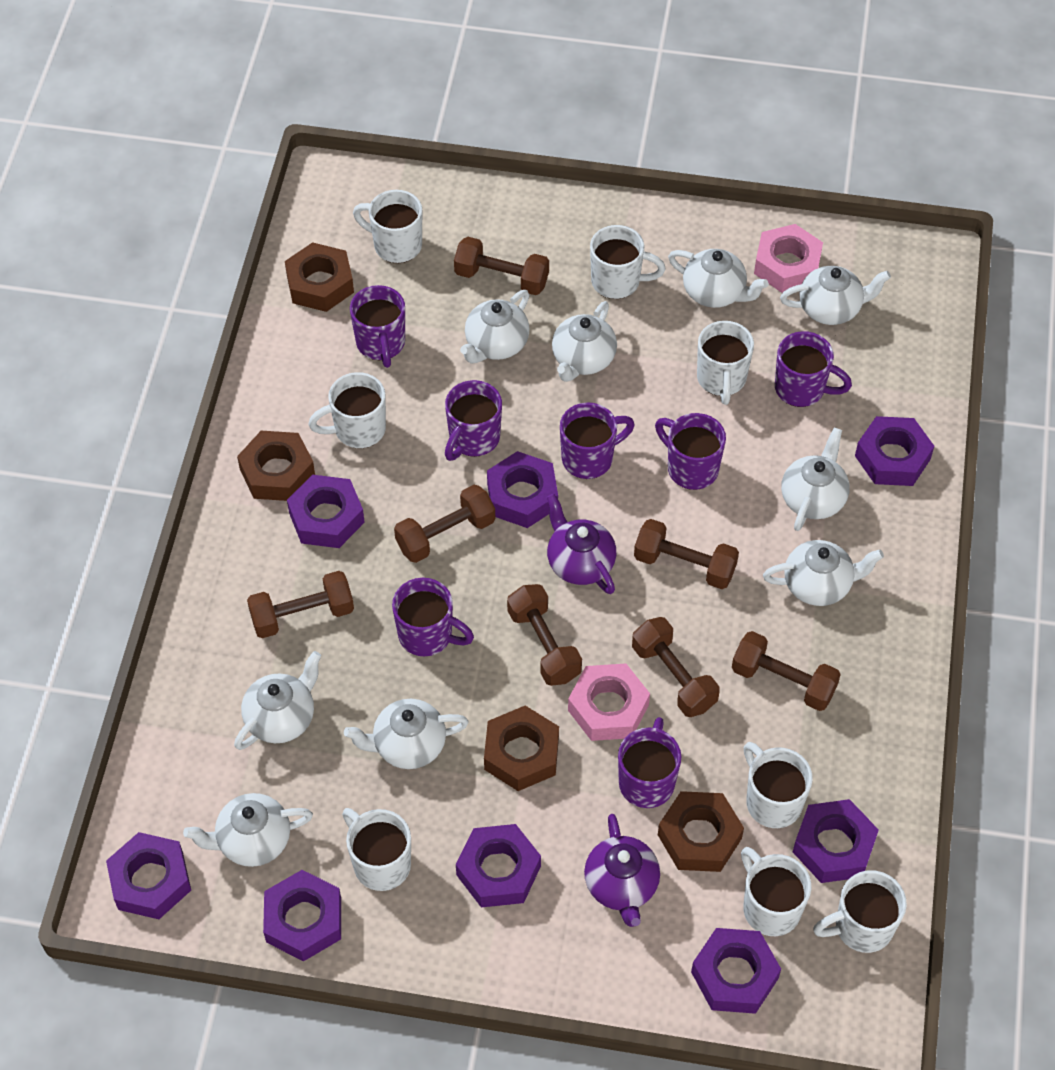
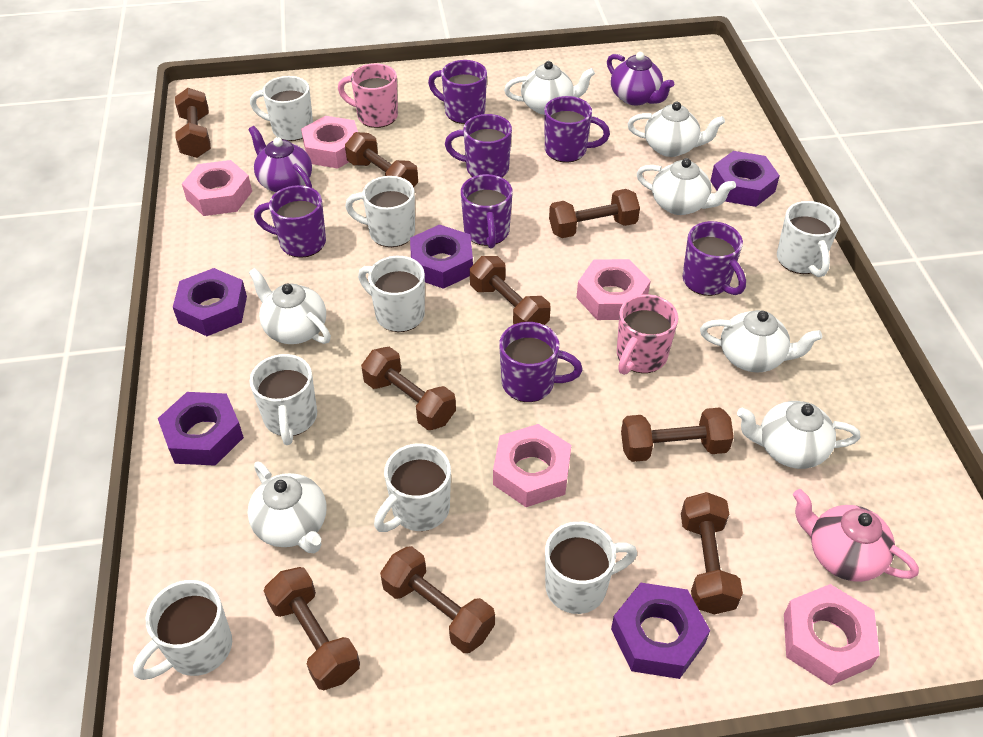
brown dumbbell: [247,571,354,638] [394,485,495,563] [454,237,549,295] [507,584,582,686] [632,617,719,717] [634,519,739,589] [732,631,841,711] = 7 -> [175,88,211,158] [264,567,360,690] [345,132,418,187] [361,347,456,430] [380,546,495,653] [470,256,551,325] [549,189,640,238] [621,407,734,462] [681,492,743,614] = 9
brown nut: [237,431,315,501] [285,242,354,312] [484,706,559,791] [658,791,744,872] = 4 -> none = 0
pink mug: none = 0 -> [338,64,398,128] [617,294,678,375] = 2
pink nut: [568,664,650,741] [754,224,823,293] = 2 -> [182,160,252,216] [301,116,358,168] [493,424,571,507] [576,259,650,320] [784,584,880,686] = 5
pink teapot: none = 0 -> [793,489,919,582] = 1
purple nut: [106,832,191,919] [263,870,341,962] [287,475,365,548] [456,824,541,908] [487,451,558,528] [691,928,781,1014] [793,799,879,883] [855,416,934,486] = 8 -> [158,392,244,466] [173,268,247,336] [410,225,473,289] [611,583,710,679] [711,151,780,207] = 5
white teapot: [183,793,313,867] [234,651,322,750] [344,699,469,769] [460,290,530,363] [552,301,617,382] [668,249,769,308] [763,540,884,606] [780,266,891,325] [781,427,850,531] = 9 -> [247,461,327,553] [249,268,331,344] [504,61,595,115] [628,102,725,157] [636,158,736,215] [700,310,822,372] [737,401,860,469] = 7

